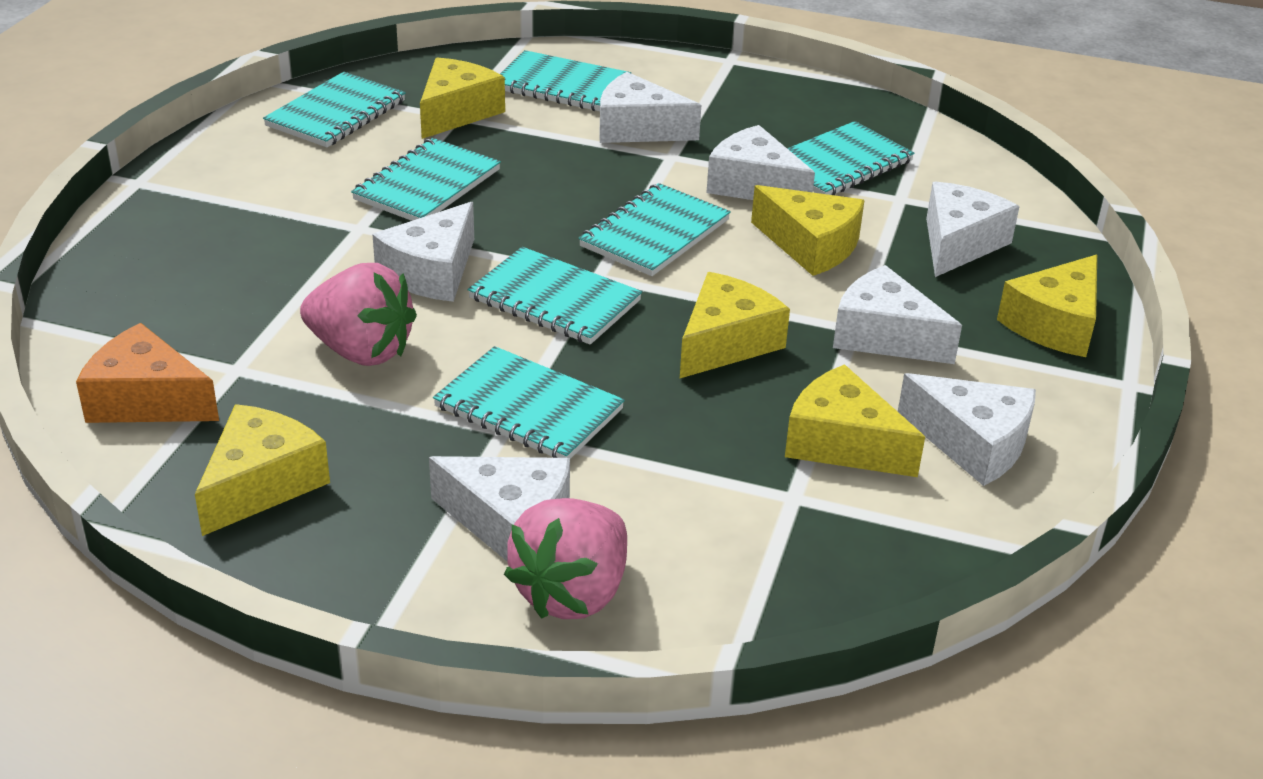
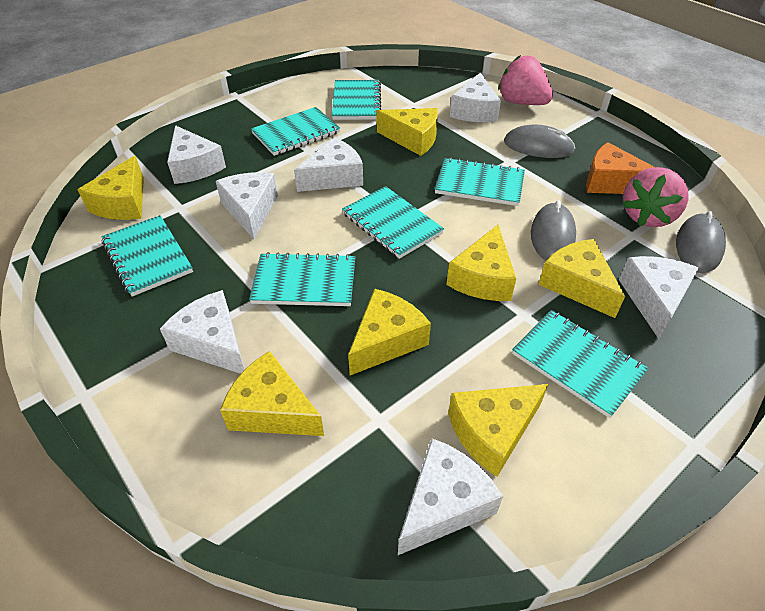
grey mouse: none = 0 -> [504,124,575,158] [531,200,576,260] [676,211,726,273] = 3
yellow cheese: [195,404,330,536] [420,58,505,139] [680,272,790,378] [751,185,865,276] [785,364,925,477] [997,255,1097,357] = 6 -> [77,156,144,220] [220,351,324,436] [348,288,431,375] [377,108,438,156] [446,225,516,301] [448,384,548,477] [538,239,625,318] = 7

